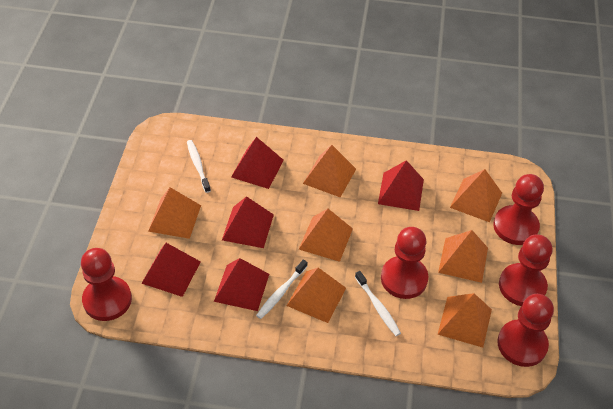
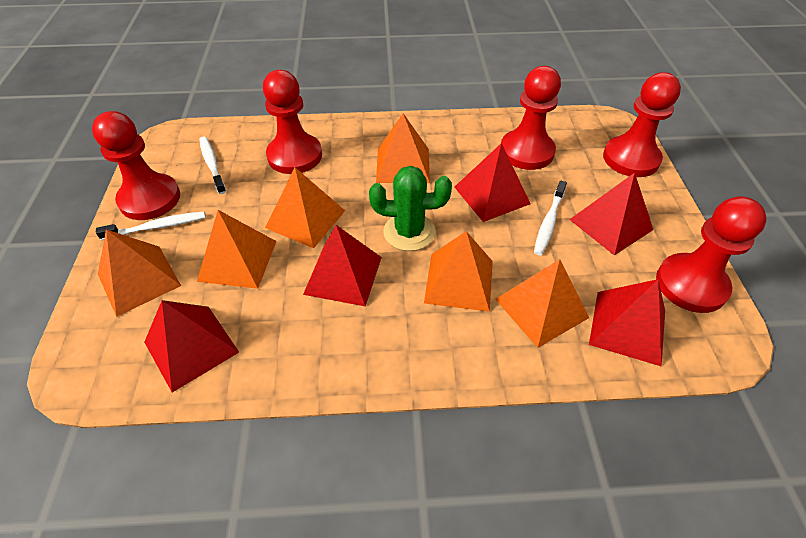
green cactus: none = 0 -> [369,166,452,251] = 1
orange pyramid: [148,187,201,239] [287,268,346,323] [299,209,353,262] [303,145,356,197] [437,293,492,348] [438,230,488,283] [450,169,502,222] = 7 -> [98,230,181,317] [197,210,277,289] [265,168,345,248] [376,113,430,183] [424,231,493,312] [495,259,589,348] = 6

